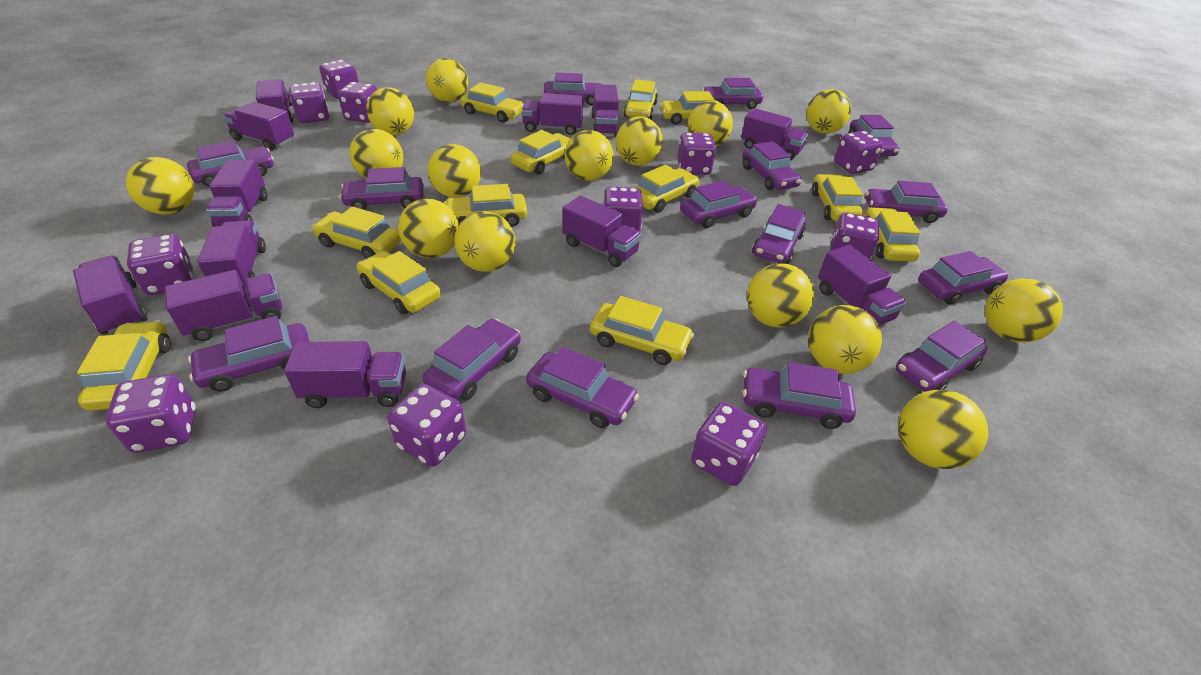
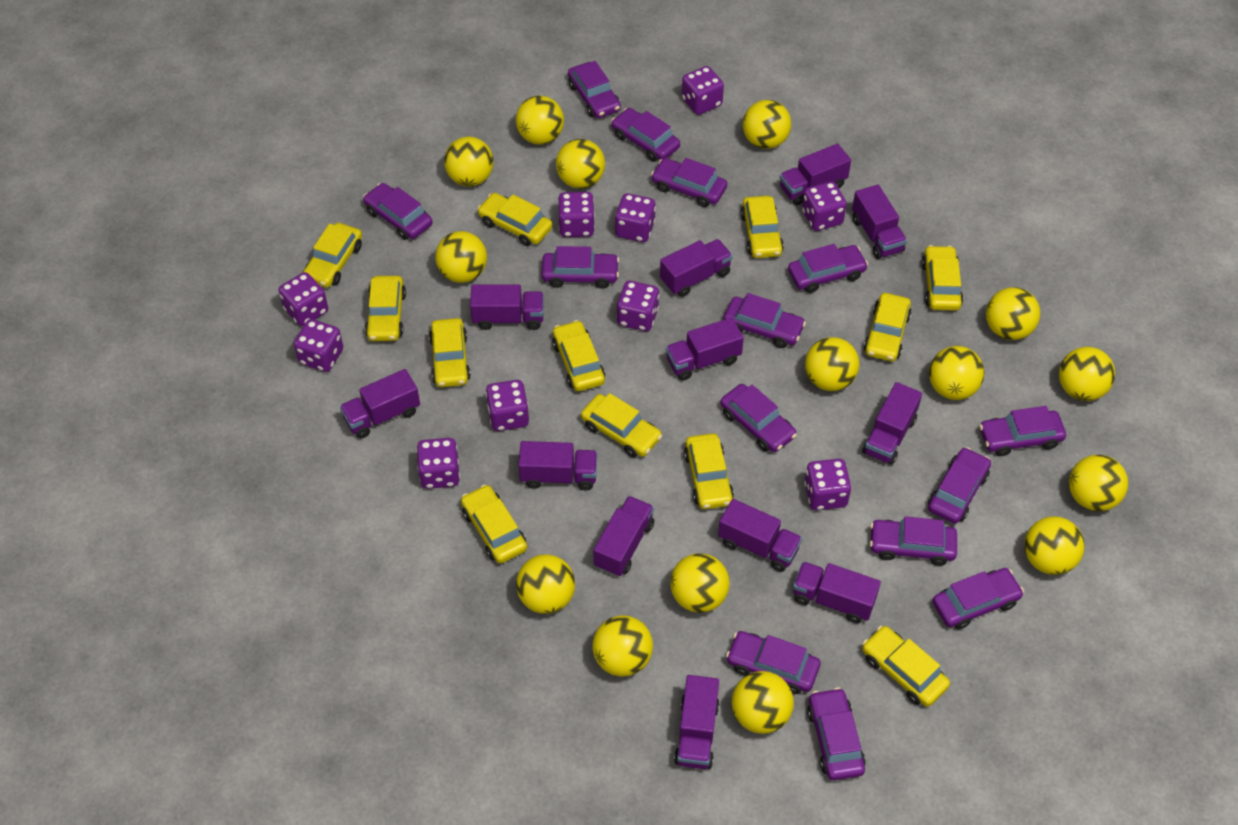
purple car: [187,141,274,187] [188,316,310,392] [339,167,424,210] [422,319,521,400] [526,347,639,428] [544,73,602,105] [680,180,758,228] [702,78,763,109] [742,141,802,190] [743,362,856,429] [752,204,806,264] [849,115,900,156] [865,181,948,223] [896,321,988,392] [918,251,1008,305] = 15 -> [363,183,433,240] [541,246,619,289] [568,61,621,118] [611,108,680,162] [651,158,727,207] [720,384,797,452] [724,293,806,348] [726,631,820,694] [788,244,868,293] [807,687,866,780] [870,516,957,566] [928,447,991,524] [933,568,1024,629] [979,406,1066,456] = 14
purple dice: [106,374,196,453] [127,234,193,295] [289,82,329,123] [319,60,359,99] [338,82,378,123] [388,384,466,467] [604,187,643,232] [677,133,716,175] [691,402,767,486] [830,213,879,260] [834,131,883,174] = 11 -> [278,272,328,326] [294,319,343,372] [417,438,460,489] [486,380,529,431] [558,192,595,237] [615,193,656,242] [617,281,659,331] [682,66,724,115] [802,181,847,231] [804,459,852,510] = 10

